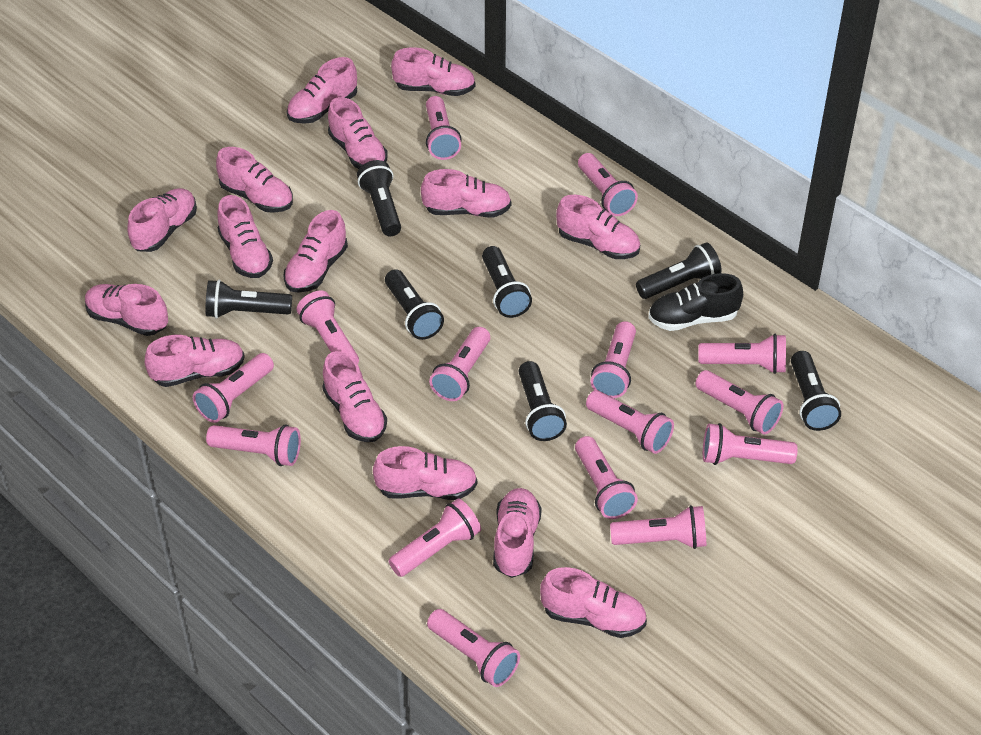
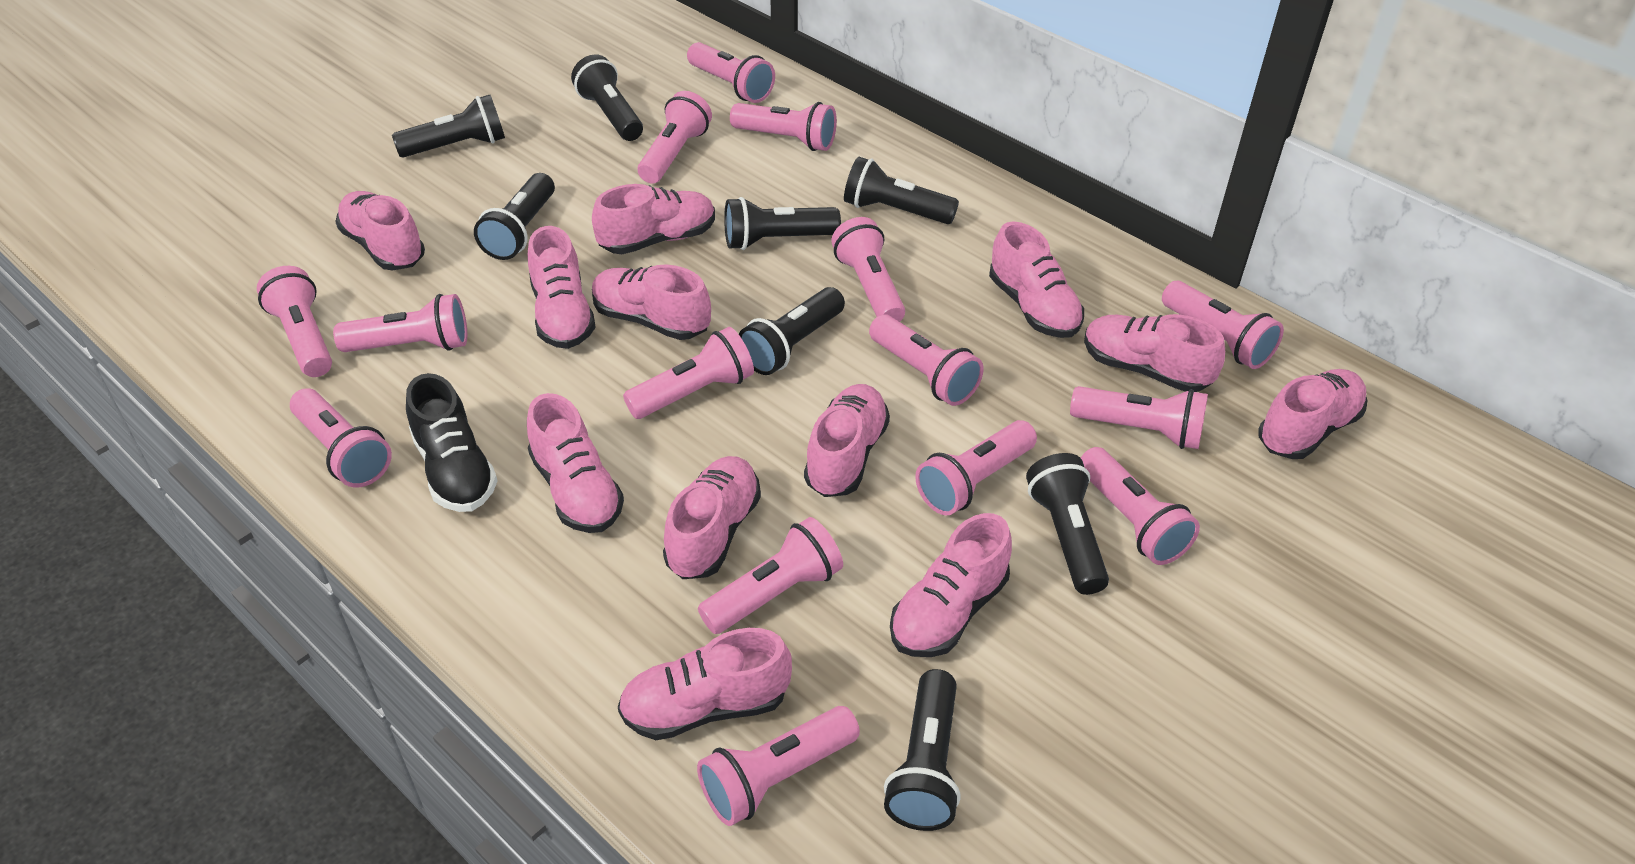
black flashlight: [205,280,292,319] [357,160,401,236] [385,269,444,340] [482,246,532,318] [518,361,567,441] [636,243,722,299] [791,351,841,431] = 7 -> [392,95,505,158] [474,173,555,260] [571,54,643,141] [724,197,841,250] [739,287,845,375] [844,157,959,224] [884,669,961,831] [1026,453,1109,595] = 8
pink shoe: [85,284,168,336] [127,188,197,252] [145,335,245,387] [216,147,293,213] [218,195,273,278] [283,210,348,293] [287,57,357,124] [322,351,387,442] [328,97,388,169] [373,446,477,500] [391,47,475,96] [421,169,511,217] [493,488,542,578] [540,567,647,638] [556,195,640,259] = 15 -> [335,191,425,271] [527,393,624,533] [528,226,596,349] [592,184,715,254] [592,265,711,340] [618,628,792,740] [663,456,761,579] [804,384,890,497] [890,513,1012,657] [989,221,1084,338] [1084,314,1225,392] [1258,369,1368,459] = 12

